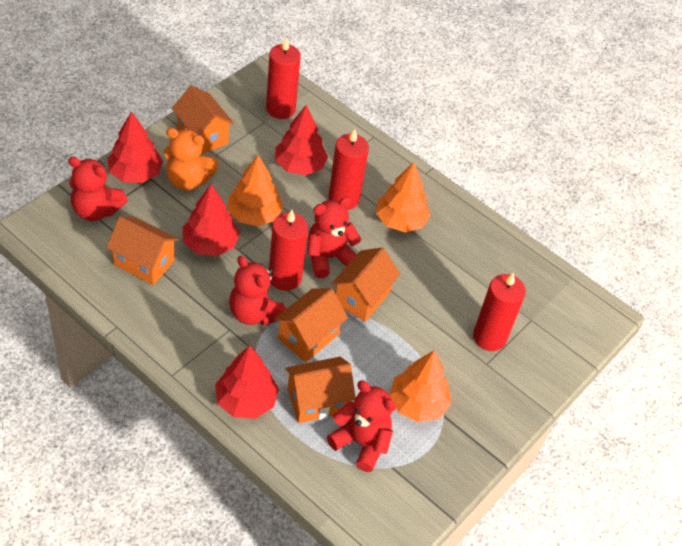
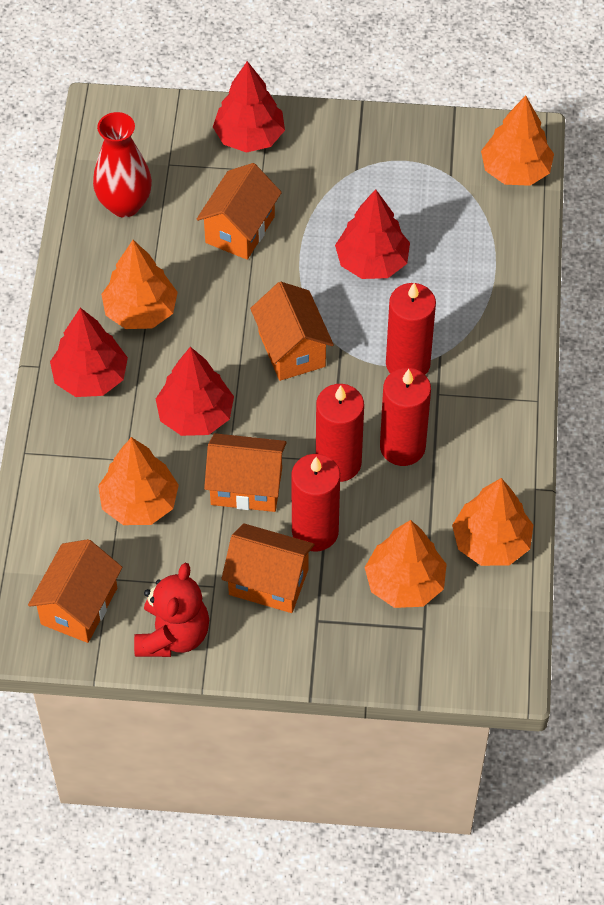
orange teddy bear: [164,128,218,190] = 1 -> none = 0
orange tree: [227,155,283,226] [376,162,431,232] [389,350,451,422] = 3 -> [98,437,179,525] [101,240,178,329] [364,520,447,608] [452,478,533,566] [481,96,554,186] = 5
red teddy bear: [68,157,128,221] [229,256,286,326] [307,197,362,278] [327,381,396,472] = 4 -> [134,563,209,657] = 1
red vase: none = 0 -> [93,112,152,218] = 1

